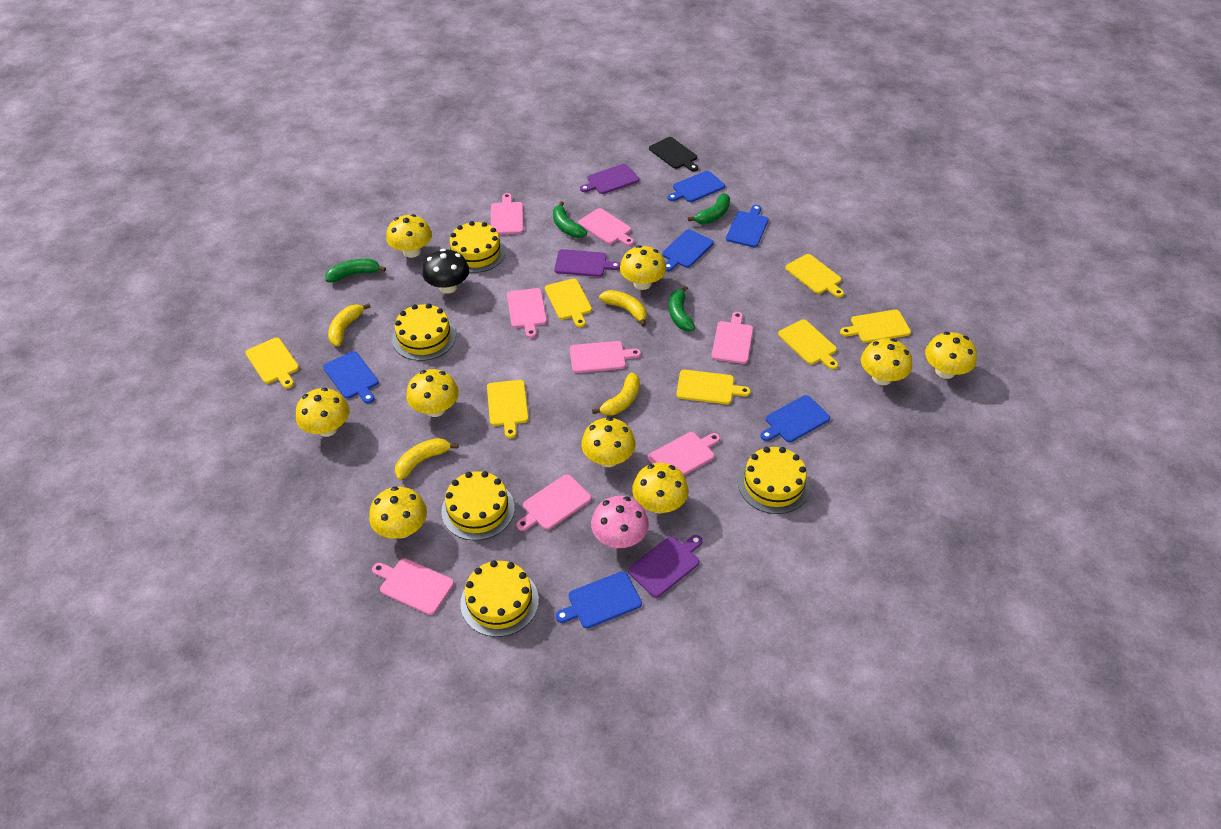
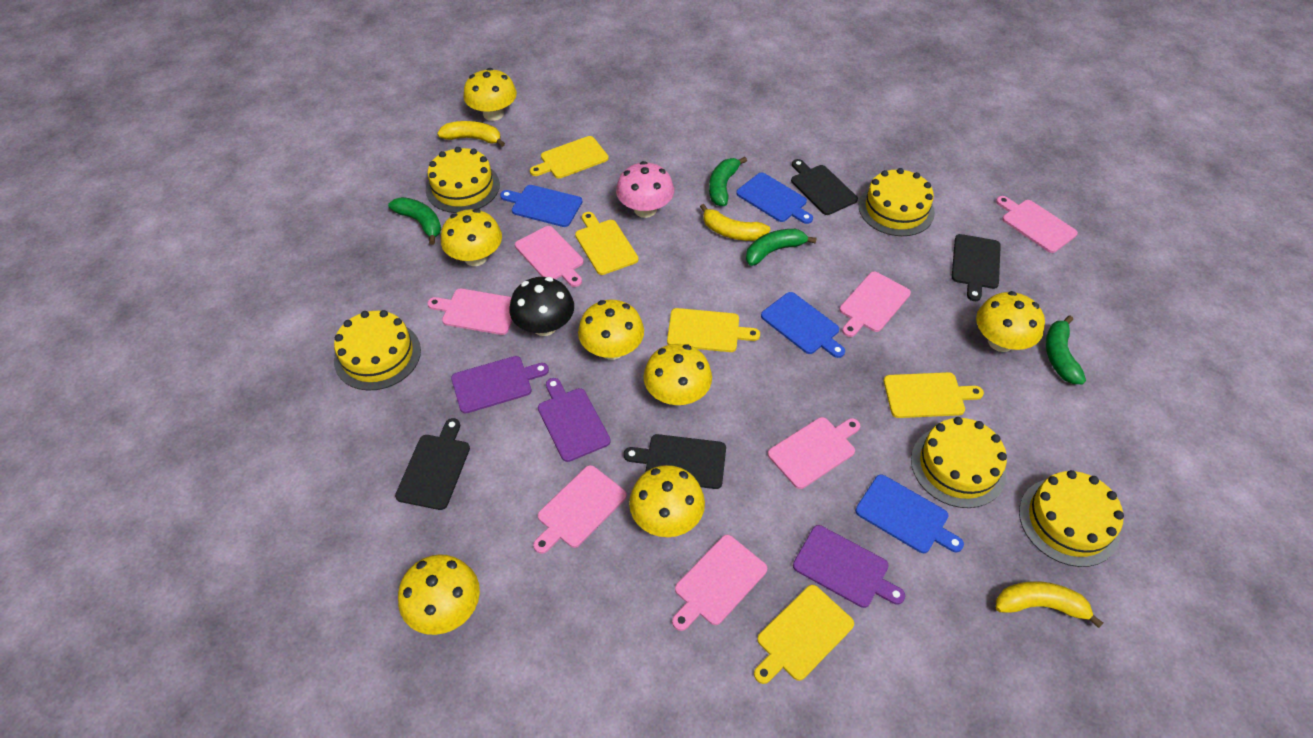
black cutting board: [649,137,698,172] = 1 -> [395,418,470,510] [624,434,726,489] [791,159,858,215] [952,234,1001,301] = 4
blue cutting board: [323,351,379,403] [555,571,642,629] [662,229,714,271] [668,171,725,202] [726,205,768,247] [760,395,830,442] = 6 -> [500,185,582,227] [736,173,813,224] [761,292,845,358] [855,474,964,553] = 4
pink cutting board: [372,558,454,615] [491,193,524,234] [507,288,547,338] [517,474,592,531] [570,341,641,373] [578,208,634,246] [648,432,720,475] [711,312,753,364] = 8 -> [427,289,513,335] [515,226,583,287] [533,465,627,554] [672,535,767,631] [768,417,860,489] [840,271,911,337] [996,196,1078,253] = 7
yellow banana: [328,303,370,346] [395,438,459,480] [592,372,640,415] [599,290,647,327] = 4 -> [437,121,505,147] [700,204,771,241] [996,581,1103,628] = 3
yellow cutting board: [245,337,299,389] [487,380,529,438] [545,279,592,327] [676,370,751,404] [778,319,838,370] [785,254,844,298] [840,310,911,343] = 7 -> [530,136,609,179] [575,212,639,275] [667,308,760,352] [754,585,854,684] [884,372,984,418] = 5
yellow mushroom: [296,388,349,437] [369,487,427,539] [386,214,432,258] [406,369,459,417] [581,417,635,467] [620,245,666,290] [632,463,688,514] [861,338,912,385] [925,332,977,379] = 9 -> [398,554,480,635] [441,209,502,266] [464,68,517,121] [578,300,644,360] [629,465,705,537] [643,344,712,405] [976,291,1045,352] = 7

